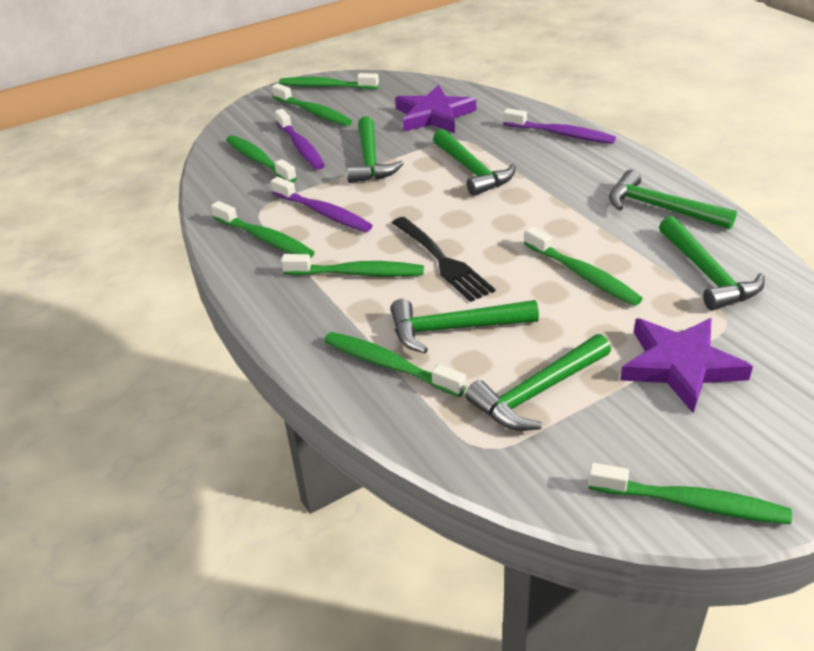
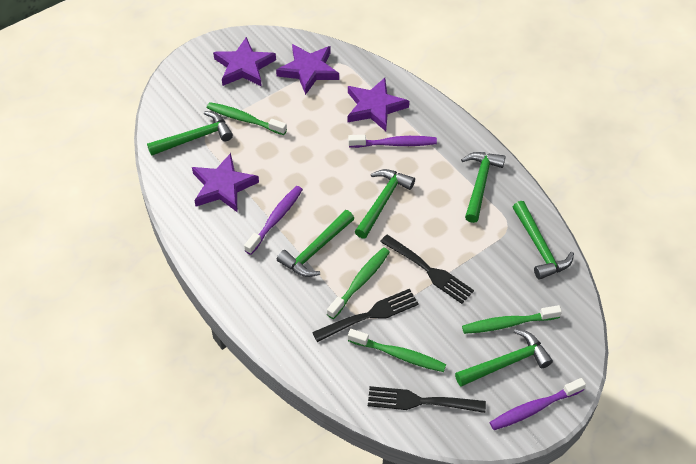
black fork: [392,217,495,302] = 1 -> [312,289,419,342] [368,386,486,413] [380,235,474,304] = 3
green toothbrush: [211,201,315,258] [226,135,297,183] [272,83,352,126] [279,73,379,89] [281,254,424,277] [324,332,466,397] [524,226,643,306] [588,463,792,524] = 8 -> [207,102,287,135] [327,247,390,319] [348,329,446,372] [462,305,562,334] = 4
purple star: [395,85,476,133] [620,318,753,413] = 2 -> [192,153,259,212] [213,37,276,87] [276,44,339,95] [348,78,409,131] = 4

